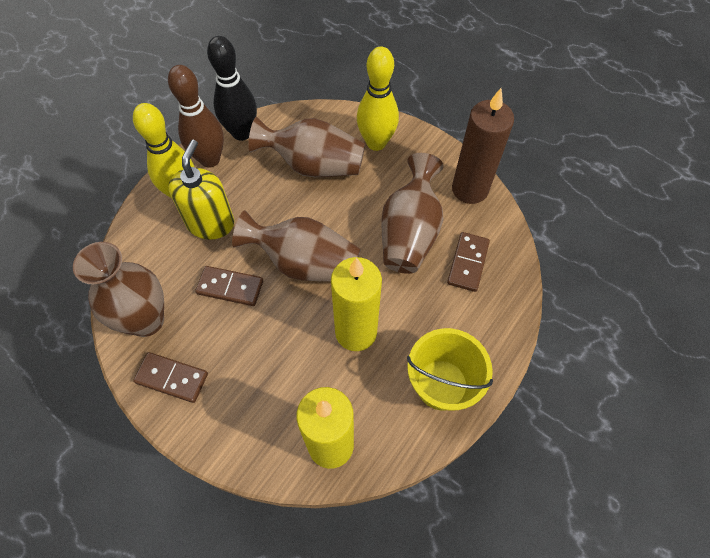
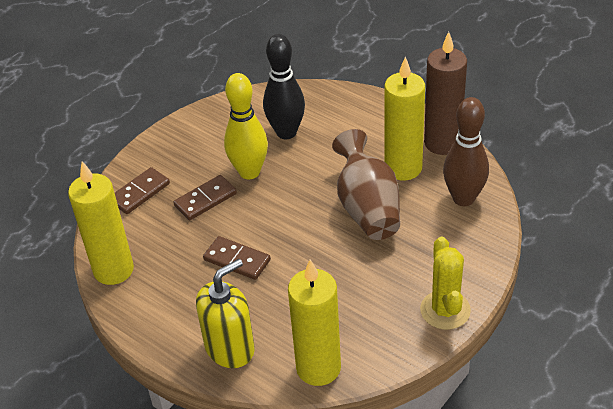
brown vase: [73,242,164,337] [232,210,361,281] [248,117,365,177] [381,153,444,274] = 4 -> [332,129,400,240] = 1
yellow bowling pin: [133,103,194,198] [357,47,399,151] = 2 -> [224,73,268,179] = 1
yellow bucket: [407,328,493,410] = 1 -> none = 0
yellow cactus: none = 0 -> [420,237,471,330] = 1
yellow candle: [296,387,354,469] [331,257,382,351] = 2 -> [68,161,134,285] [288,259,341,386] [384,57,425,180] = 3

